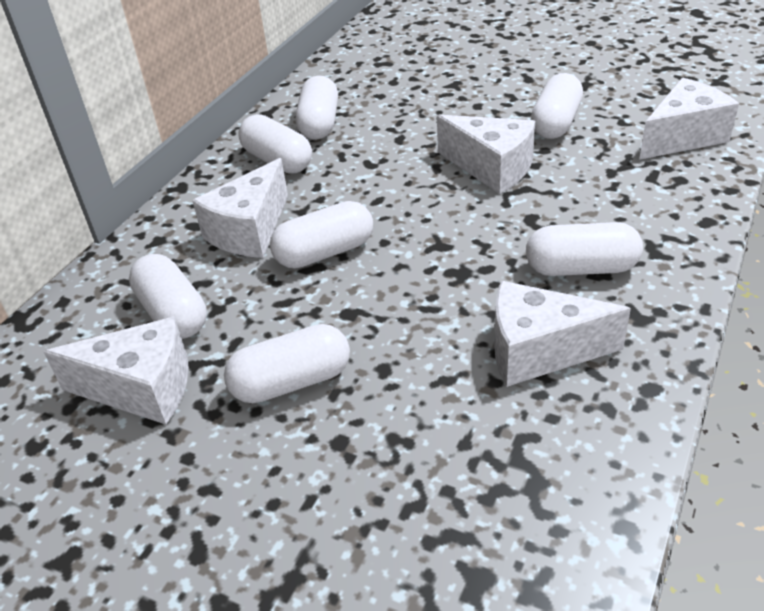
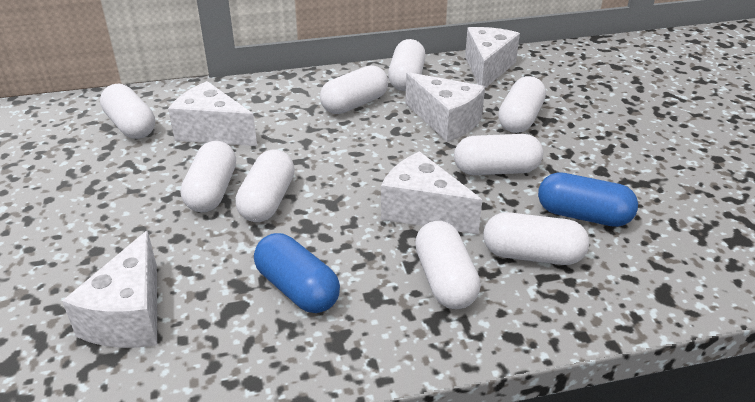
blue capsule: none = 0 -> [254,233,340,313] [538,172,638,227] = 2
white capsule: [129,254,207,339] [224,324,350,403] [238,114,312,174] [270,201,373,269] [295,76,338,140] [526,222,643,276] [531,73,583,139] = 7 -> [100,84,155,139] [181,141,236,212] [235,149,295,222] [320,65,388,114] [388,39,426,91] [415,221,481,309] [454,134,543,175] [483,212,589,265] [498,76,546,133] = 9

